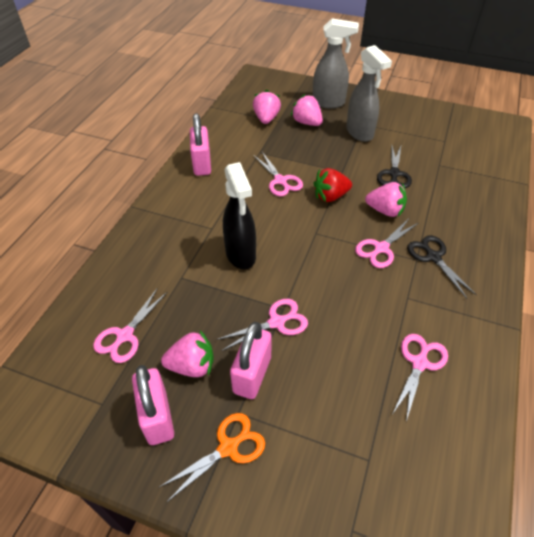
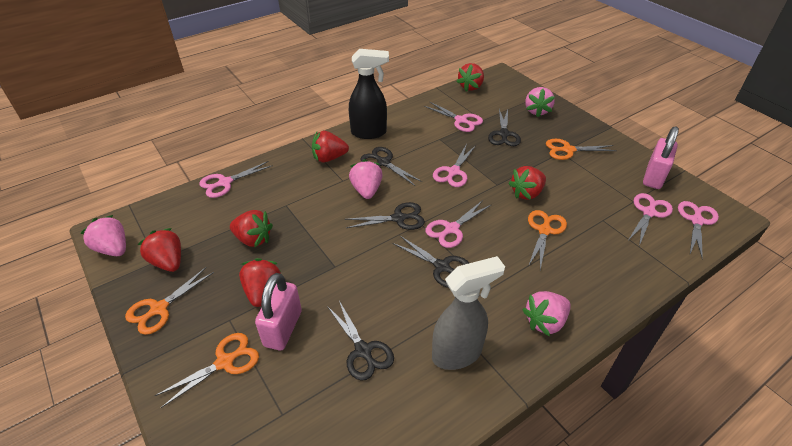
black scissors: [377,146,412,188] [407,235,477,299] = 2 -> [327,301,394,381] [345,202,425,230] [361,147,422,186] [392,236,469,288] [488,109,521,146] = 5
grey spray bottle: [313,18,359,108] [346,45,392,142] = 2 -> [432,256,505,370] = 1
orange scissors: [158,413,265,502] = 1 -> [125,267,214,335] [155,333,259,408] [528,210,567,270] [546,139,617,160] = 4
pink padlock: [132,365,174,445] [190,113,211,176] [230,322,272,399] = 3 -> [255,273,302,350] [643,126,679,189] = 2
pink scissors: [93,288,167,363] [216,299,308,351] [253,152,303,196] [355,219,418,268] [393,334,448,422] = 5 -> [199,161,273,198] [424,101,483,132] [425,200,491,248] [433,144,476,187] [629,193,673,246] [678,201,719,259] = 6
red strawberry: [313,168,352,202] = 1 -> [138,228,181,272] [230,210,273,247] [239,258,281,307] [312,131,349,162] [457,63,484,91] [508,166,546,200] = 6

